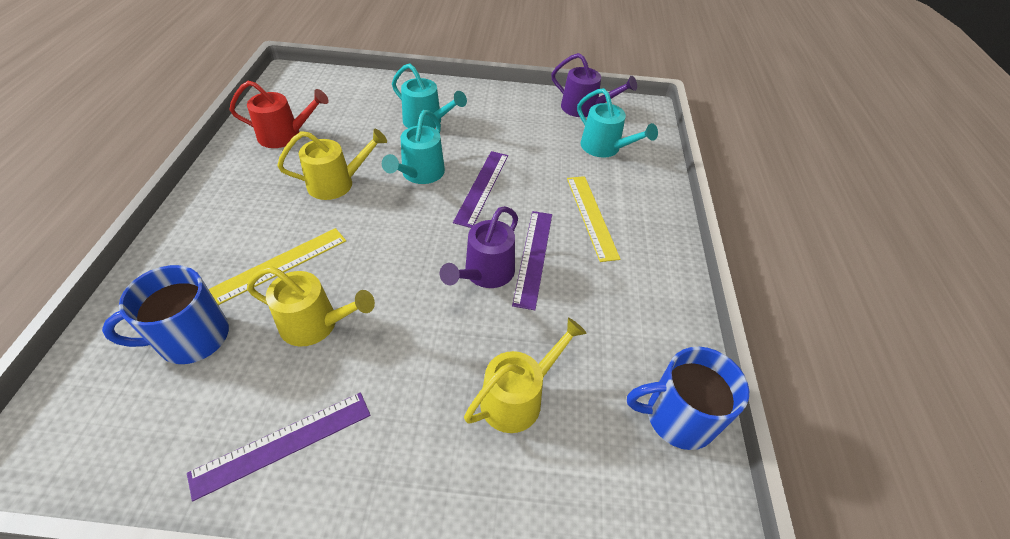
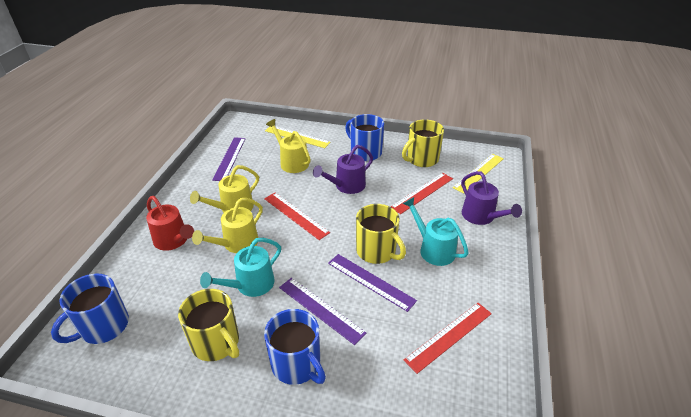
blue mug: [102,265,229,364] [627,347,749,450] = 2 -> [51,273,129,344] [264,309,326,385] [345,114,384,161] = 3
red ruler: none = 0 -> [264,193,330,240] [391,173,453,214] [404,303,492,374] = 3
turquoise watering can: [382,110,445,184] [392,63,467,128] [577,88,658,158] = 3 -> [200,238,281,297] [403,197,469,266] = 2
yellow mug: none = 0 -> [178,289,239,361] [356,204,406,264] [402,119,444,167] = 3

